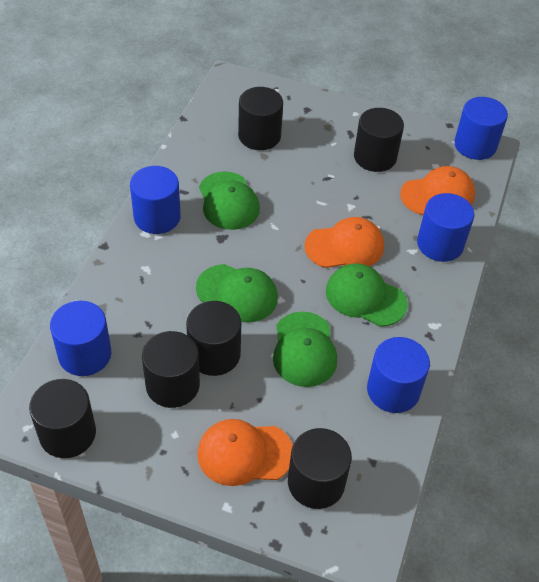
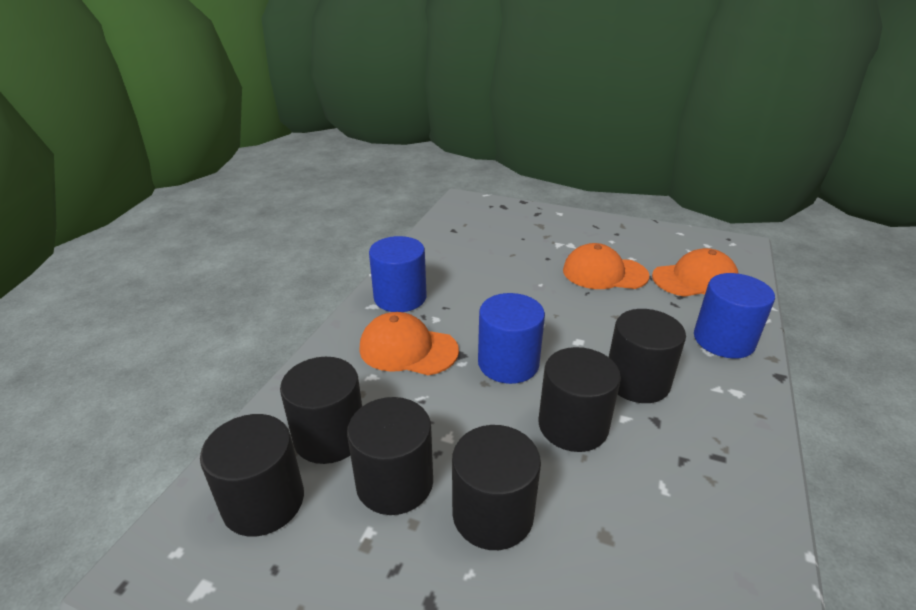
blue cylinder: [50,301,111,376] [130,166,181,234] [367,337,430,413] [417,193,474,262] [454,97,508,160] = 5 -> [369,236,426,312] [478,293,545,384] [694,273,775,359] = 3
green cap: [196,264,278,323] [199,171,260,230] [273,312,337,387] [326,263,408,327] = 4 -> none = 0

